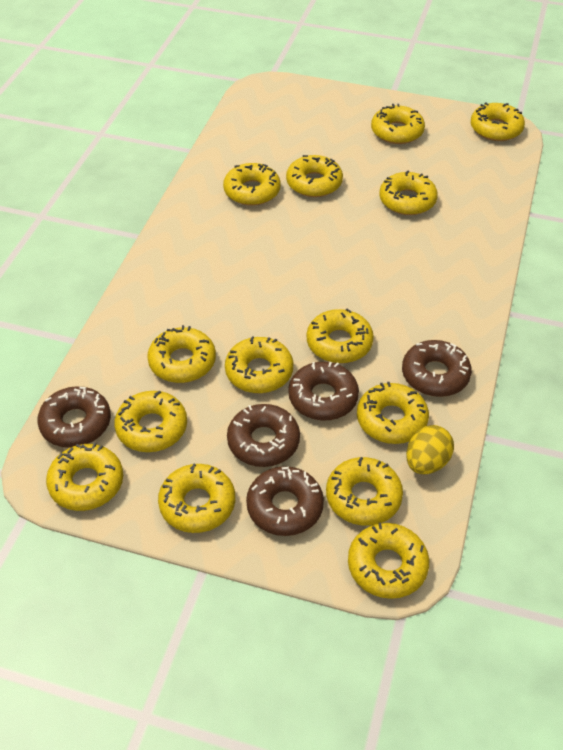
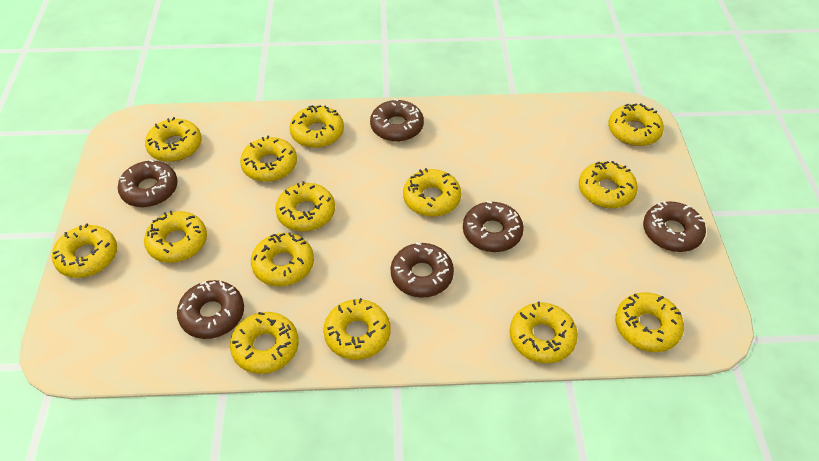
brown donut: [37,386,111,448] [227,404,300,467] [246,466,324,536] [288,362,359,421] [402,340,472,397] = 5 -> [118,159,178,207] [177,280,244,339] [370,99,424,142] [391,242,454,298] [463,201,524,252] [643,201,706,252] = 6
yellow egg: [406,425,454,474] = 1 -> none = 0

